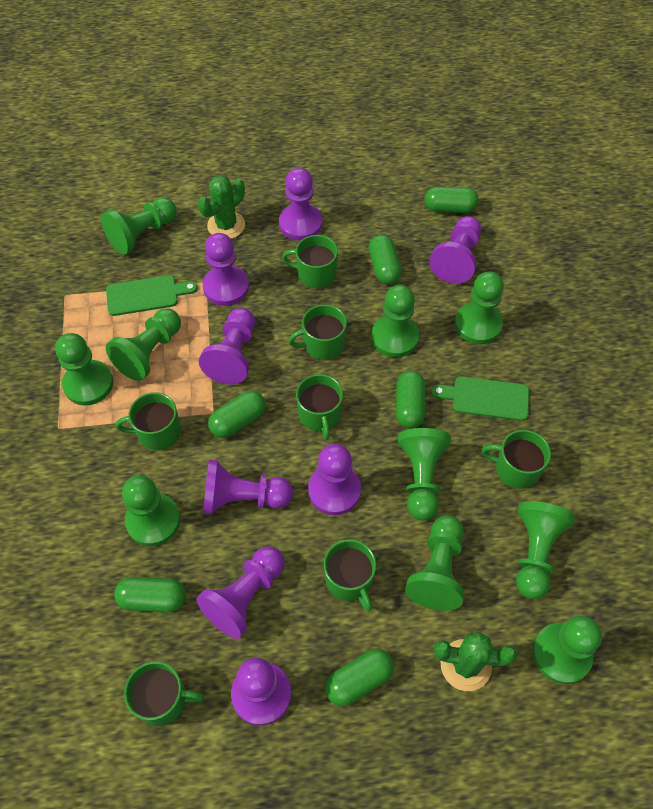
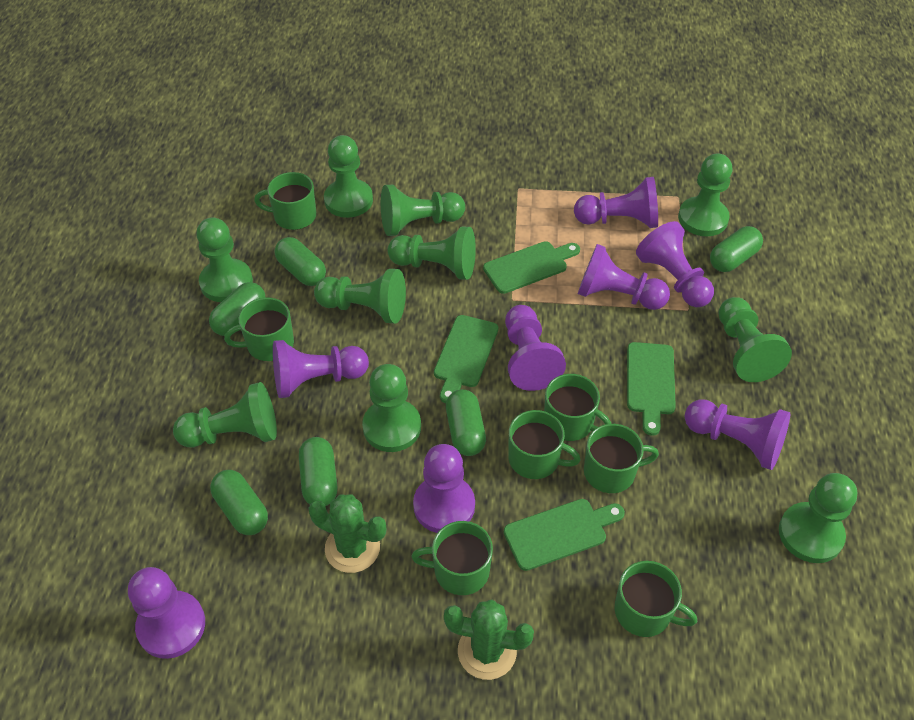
green cutting board: [106,275,198,316] [431,376,529,421] = 2 -> [434,315,498,403] [483,241,580,294] [504,499,625,571] [627,342,676,436] = 4

